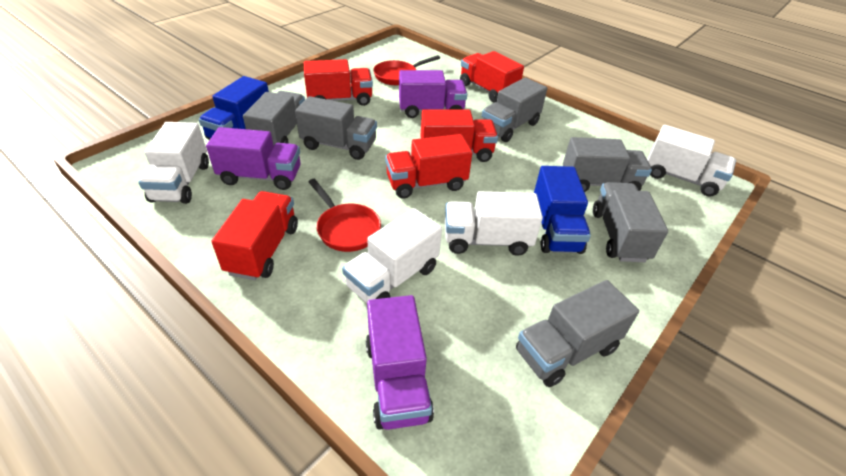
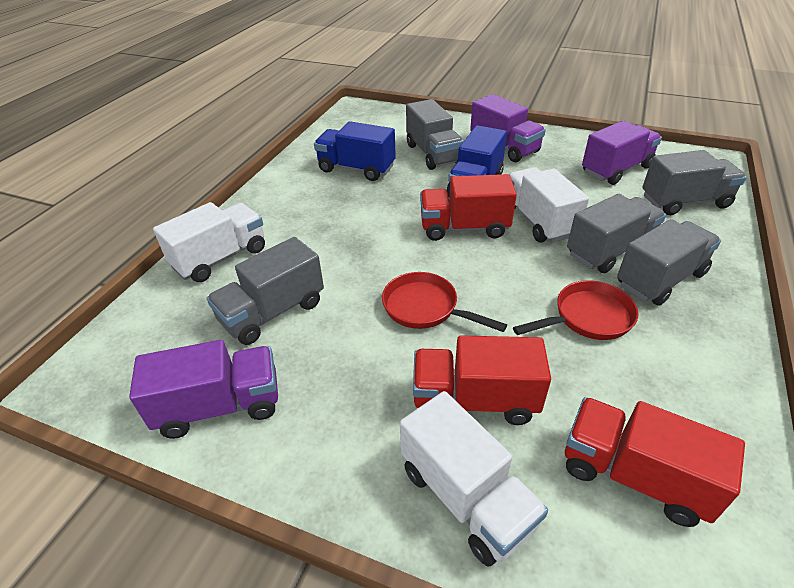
grey truck: [243,91,305,146] [295,96,377,160] [482,77,547,142] [516,280,639,387] [563,137,652,192] [593,182,668,262] = 6 -> [207,237,324,345] [406,99,463,170] [567,194,666,273] [617,219,721,306] [642,150,747,215] = 5
red truck: [211,191,298,280] [304,59,373,106] [385,134,472,198] [421,109,498,162] [460,51,524,103] = 5 -> [413,336,551,425] [420,174,517,241] [565,397,745,527] = 3
white truck: [139,122,209,204] [342,208,442,303] [445,191,543,256] [647,125,736,197] = 4 -> [153,202,265,282] [400,391,548,567] [509,167,589,243] = 3

